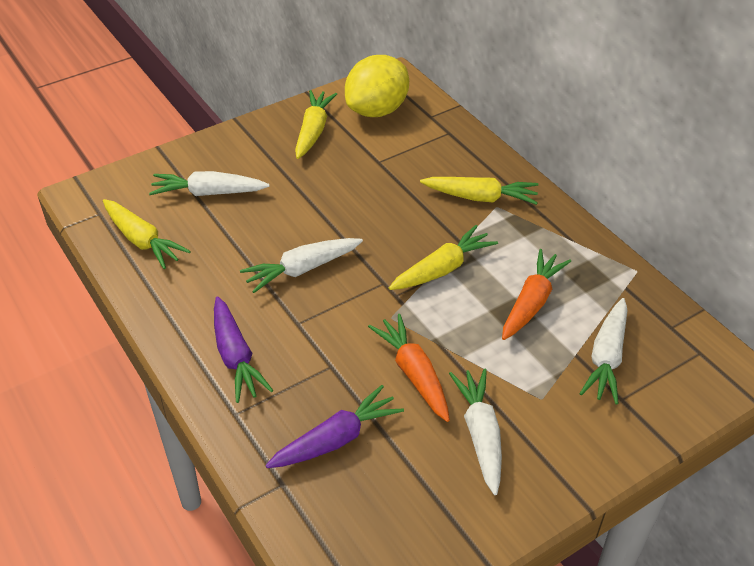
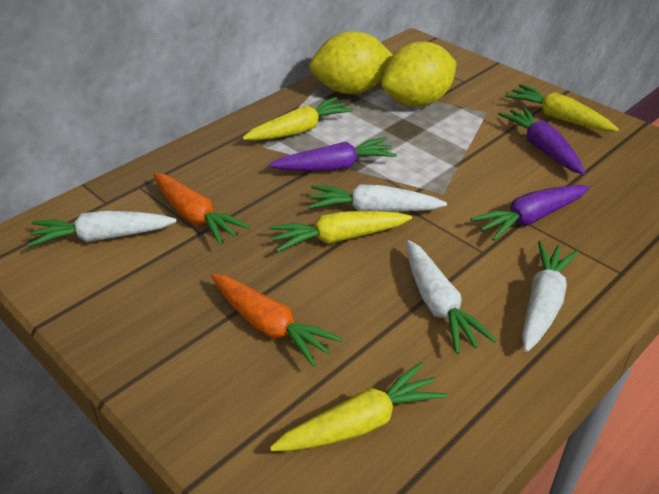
purple carrot: [214,296,273,403] [265,385,404,468] = 2 -> [269,137,397,171] [470,185,589,241] [498,106,585,175] = 3
yellow lemon: [345,55,409,117] = 1 -> [310,31,393,94] [381,42,456,107] = 2

